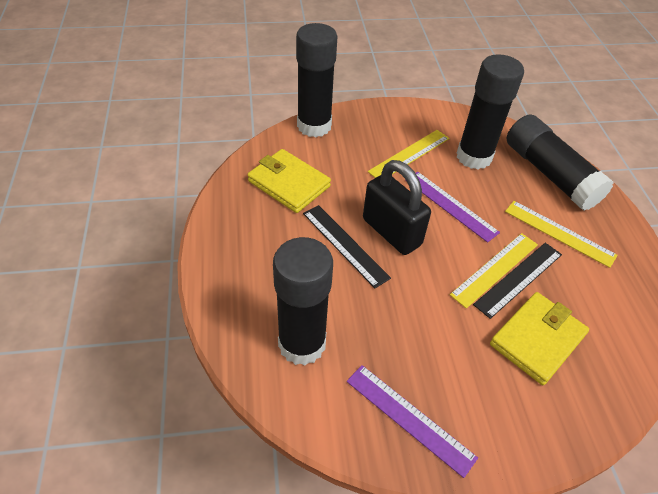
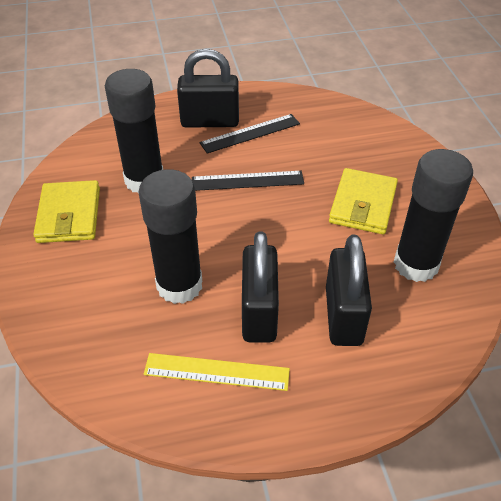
black glue stick: [273,237,333,365] [296,23,337,137] [457,54,524,169] [507,114,614,211] = 4 -> [105,69,163,193] [139,169,202,304] [394,149,473,282] = 3
black padlock: [363,160,431,255] = 1 -> [177,49,239,128] [242,231,279,343] [326,235,372,346] = 3
purple ruler: [347,365,478,478] [405,172,500,243] = 2 -> none = 0
yellow ruler: [368,130,450,178] [450,233,538,309] [505,201,618,268] = 3 -> [144,353,290,391] = 1

